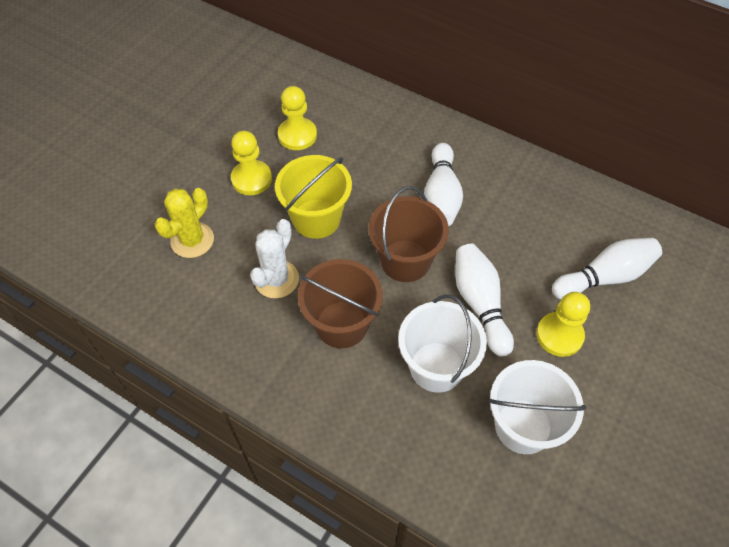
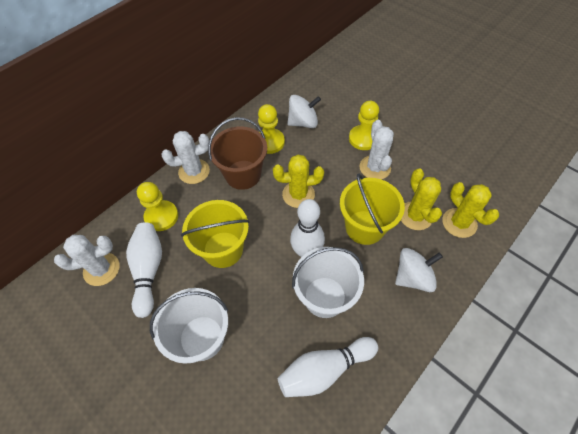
brown bucket: [298,259,383,348] [369,186,449,282] = 2 -> [208,117,267,190] = 1
white cactus: [250,219,299,298] = 1 -> [54,235,119,286] [161,131,210,184] [359,120,394,179] = 3
white spinning top: none = 0 -> [287,95,321,128] [395,248,443,292] = 2
yellow bucket: [275,155,352,239] = 1 -> [181,200,249,268] [340,174,405,245] = 2
yellow cactus: [155,188,214,258] = 1 -> [273,154,324,208] [401,168,442,230] [442,182,499,238] = 3

